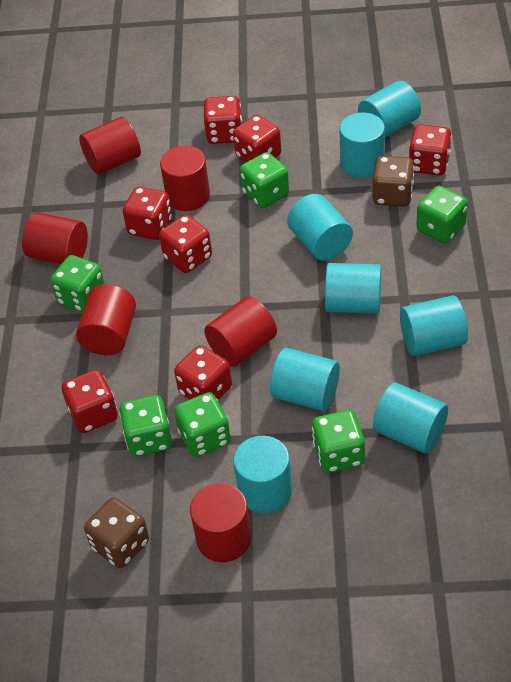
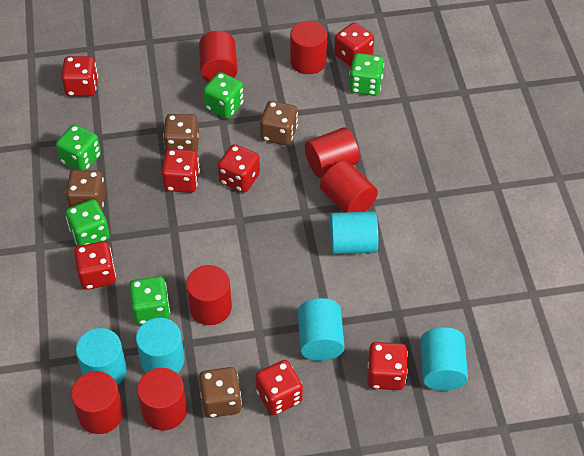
brown dice: [84,498,149,568] [373,156,414,207] = 2 -> [66,170,106,210] [163,114,199,152] [199,367,242,418] [260,101,298,146] = 4
green dice: [50,255,105,312] [119,395,172,457] [174,392,231,457] [240,152,289,208] [312,410,365,473] [416,186,468,244] = 6 -> [56,124,101,170] [65,199,110,246] [129,276,170,325] [203,72,244,119] [349,53,384,96] = 5
red cylinder: [22,212,88,264] [76,284,136,355] [79,117,141,175] [160,146,210,211] [190,483,252,562] [204,296,277,367] = 6 -> [71,371,123,434] [137,368,187,431] [186,265,232,325] [199,31,238,82] [290,21,327,74] [305,127,360,178] [320,161,378,213] = 7
turquoise cylinder: [234,436,292,513] [270,348,340,411] [287,194,353,261] [325,263,381,314] [339,113,385,178] [358,80,421,137] [373,383,448,453] [400,295,468,356] = 8 -> [76,328,127,385] [136,318,184,373] [298,298,345,361] [330,211,378,254] [420,327,468,391] = 5

